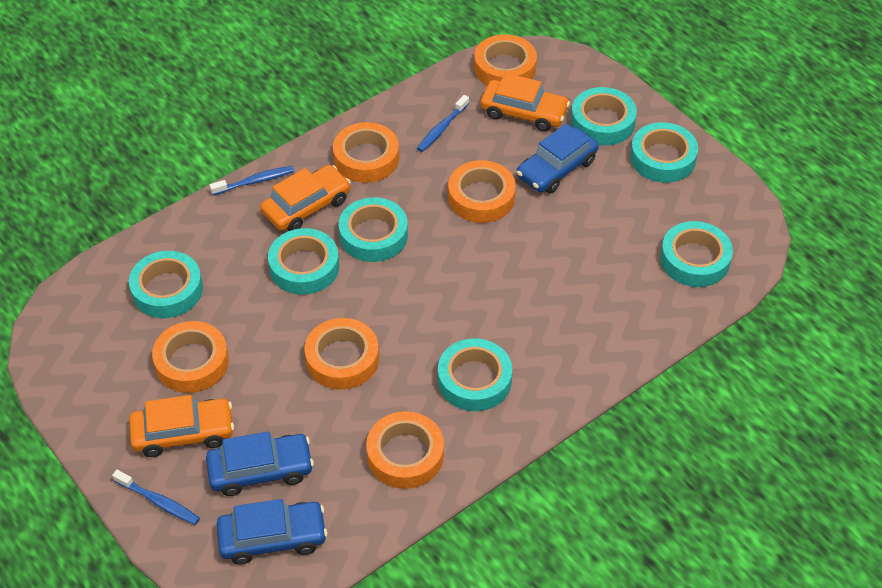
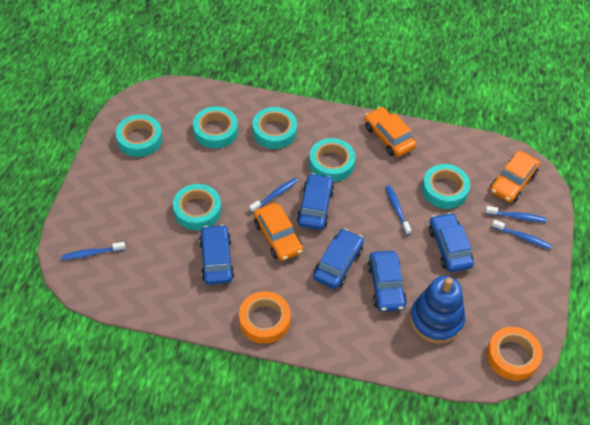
blue car: [206,431,314,496] [217,499,327,564] [517,124,599,194] = 3 -> [199,224,234,285] [297,173,334,230] [313,229,364,289] [368,251,407,312] [429,213,474,272] = 5
blue stacking toy: none = 0 -> [410,276,465,344] = 1
blue toothbrush: [112,470,200,525] [210,166,294,195] [417,95,469,152] = 3 -> [61,242,125,260] [249,178,298,213] [386,185,411,235] [485,206,547,223] [492,220,552,249] = 5
orange tape: [152,321,229,393] [305,318,379,390] [333,122,399,183] [366,411,444,489] [448,160,516,223] [474,34,537,86] = 6 -> [239,291,291,344] [487,327,542,381] = 2
turquoise tape: [129,251,203,318] [268,228,339,295] [339,197,408,262] [438,339,512,411] [571,87,637,146] [630,122,698,183] [660,221,733,287] = 7 -> [116,114,162,157] [173,184,221,230] [193,106,238,149] [252,107,297,149] [309,138,355,182] [422,164,470,209] = 6

